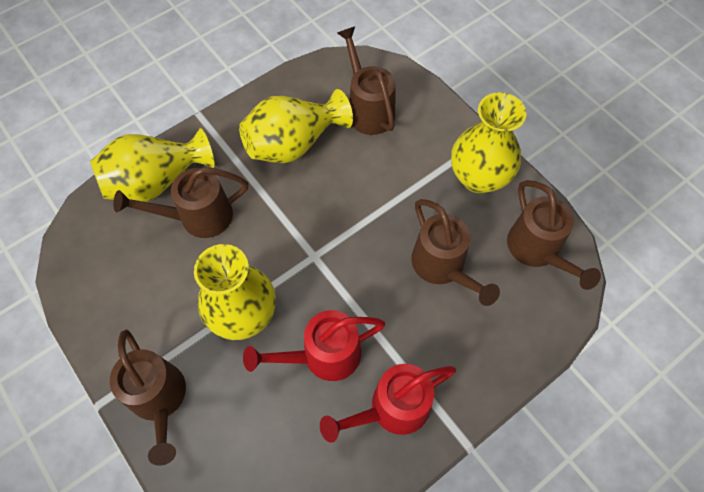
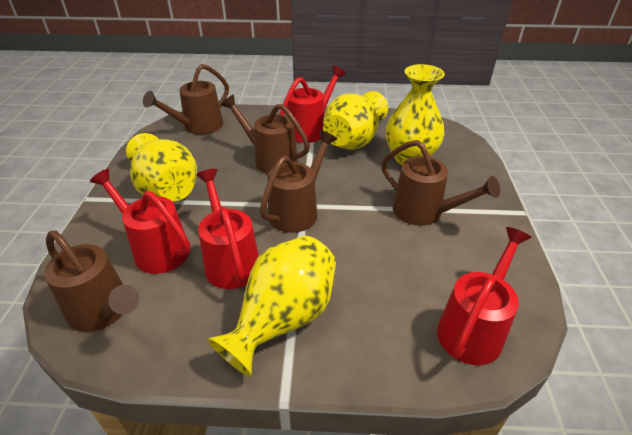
red watering can: [243,310,385,381] [320,364,456,443] = 2 -> [90,169,191,274] [196,169,259,289] [280,66,346,143] [437,227,532,365] = 4

